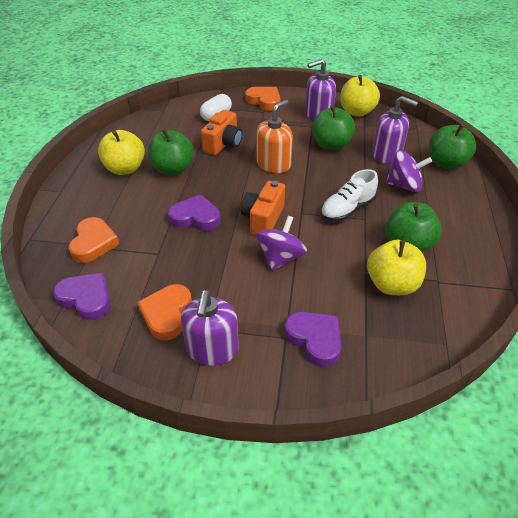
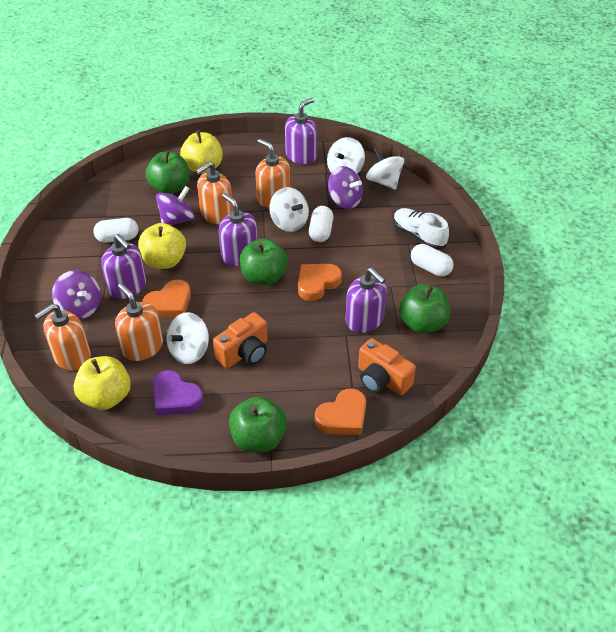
orange soap dispenser: [257,100,293,173] = 1 -> [34,304,91,371] [115,283,163,361] [195,161,233,225] [255,139,290,208] = 4
purple heart: [53,273,110,320] [168,194,220,231] [284,312,341,367] = 3 -> [152,370,204,416] = 1
purple soap dispenser: [181,290,239,366] [305,59,336,121] [372,96,418,164] = 3 -> [101,234,146,299] [219,193,257,266] [285,98,317,164] [346,267,387,333] = 4
purple spinning top: [256,216,307,271] [386,150,432,192] = 2 -> [52,270,101,319] [156,186,195,225] [328,166,363,209] = 3
white capsule: [200,94,232,121] = 1 -> [93,218,138,243] [309,206,333,242] [411,244,454,277] = 3
white spinning top: none = 0 -> [166,312,209,364] [269,187,309,232] [327,137,365,174] [366,148,404,190] = 4

